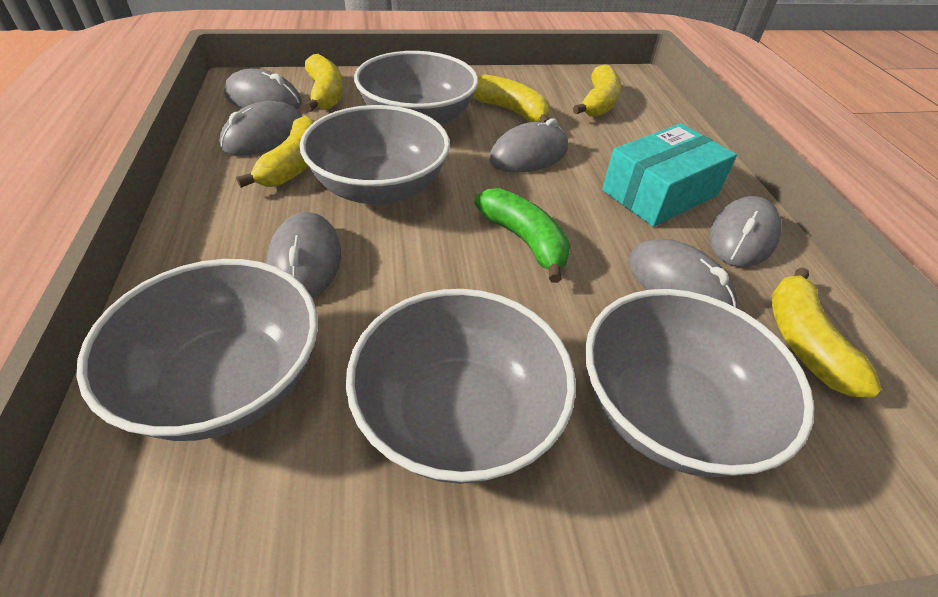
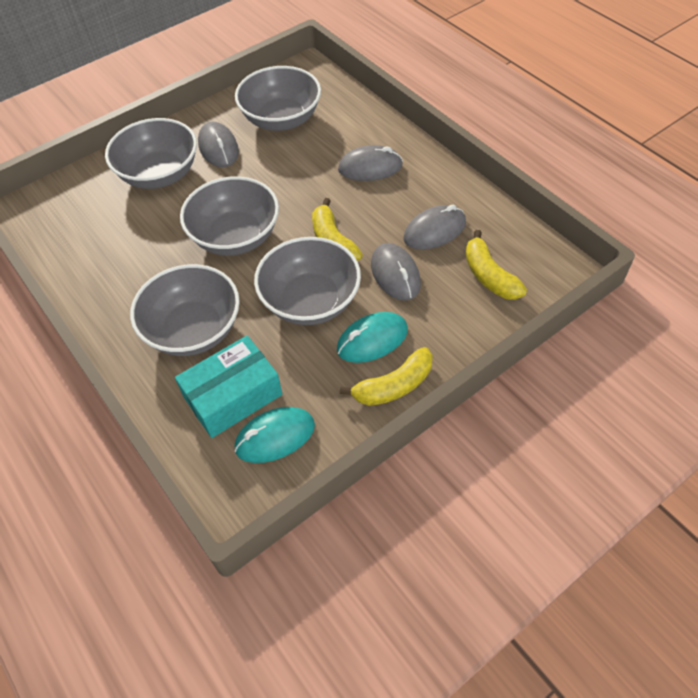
green banana: [474,188,571,283] = 1 -> none = 0
grey mouse: [219,101,302,155] [224,69,302,109] [266,212,341,298] [489,118,568,173] [628,239,738,307] [709,196,782,267] = 6 -> [198,122,239,167] [338,145,403,181] [371,243,421,301] [404,205,466,250] = 4
turquoise mouse: none = 0 -> [234,407,315,463] [337,312,408,363] = 2
yellow banana: [236,116,315,188] [304,54,343,112] [473,75,550,122] [573,65,621,117] [772,267,881,397] = 5 -> [312,198,363,261] [340,347,433,406] [465,230,527,300] = 3

